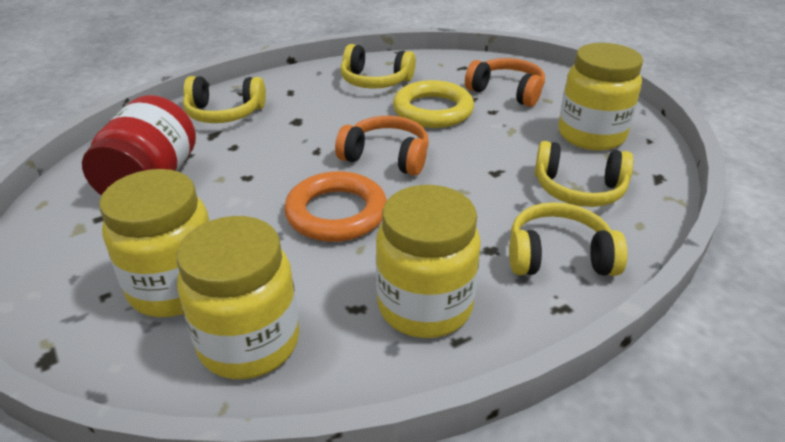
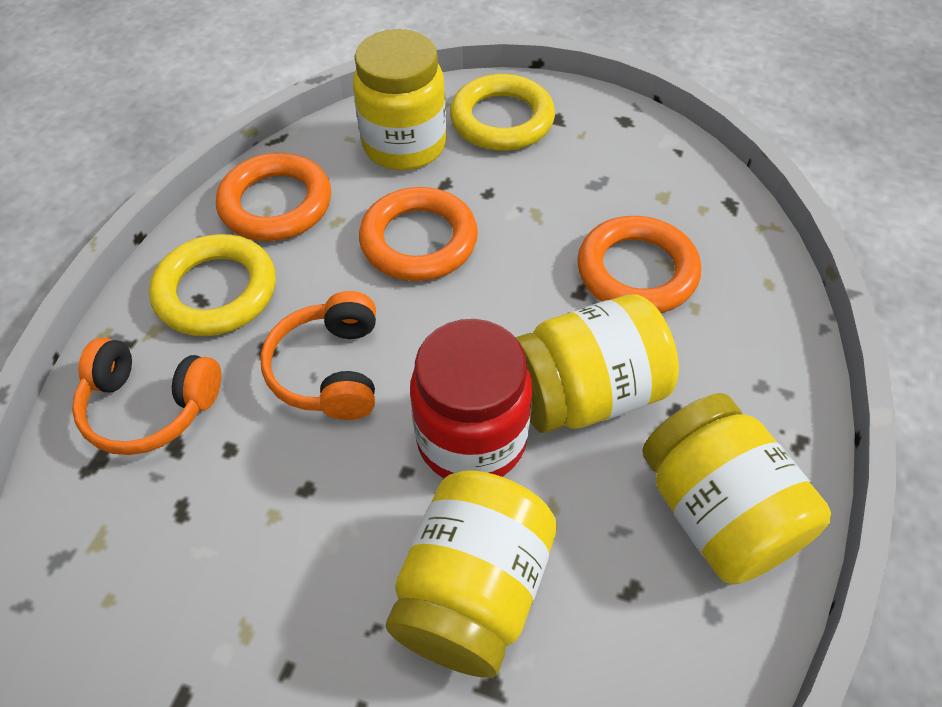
orange ring: [284,171,387,242] = 1 -> [216,153,331,241] [359,187,478,281] [577,216,701,313] = 3
yellow headphones: [183,76,266,123] [341,44,416,89] [509,202,628,276] [535,141,634,207] = 4 -> none = 0
yellow ring: [393,80,474,128] = 1 -> [149,234,276,336] [450,74,555,151] = 2

